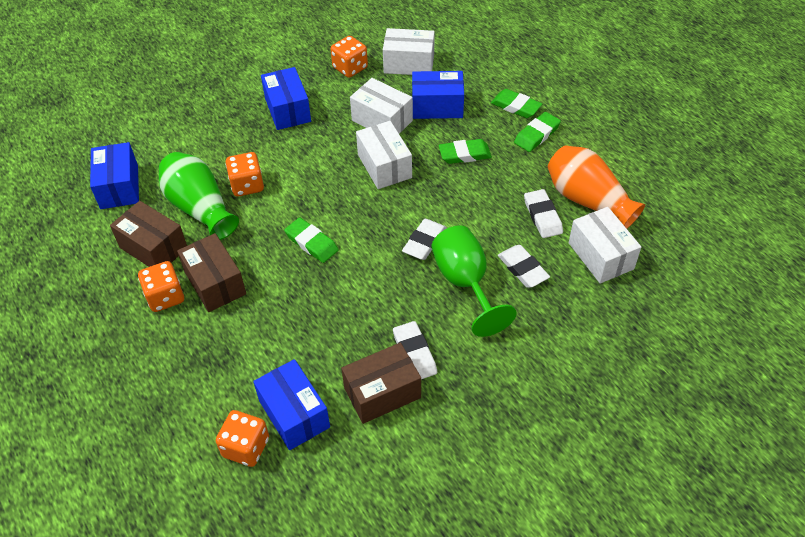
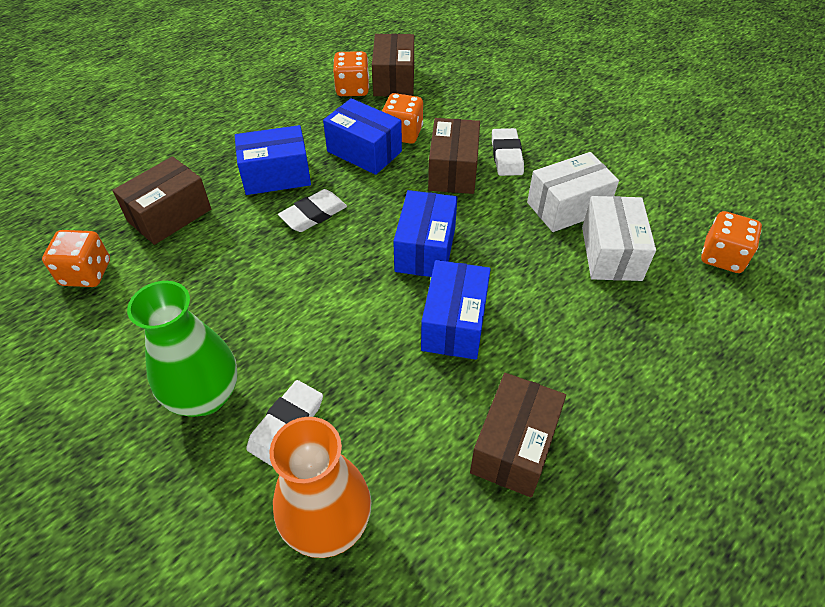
brown box: [110,201,187,267] [177,233,246,312] [341,343,421,424] = 3 -> [112,156,211,245] [372,34,414,96] [428,118,480,194] [470,373,566,497] = 4
green eraser: [284,217,339,263] [439,139,492,164] [491,89,542,118] [514,112,561,152] = 4 -> none = 0
green goblet: [432,225,517,337] = 1 -> none = 0
white box: [350,78,413,134] [356,121,412,189] [383,28,435,75] [569,207,641,284] = 4 -> [527,152,619,232] [582,196,656,281] = 2
white eraser: [393,321,437,379] [402,219,447,260] [498,245,550,288] [524,189,563,238] = 4 -> [246,380,323,466] [278,189,347,232] [492,128,524,176] = 3

